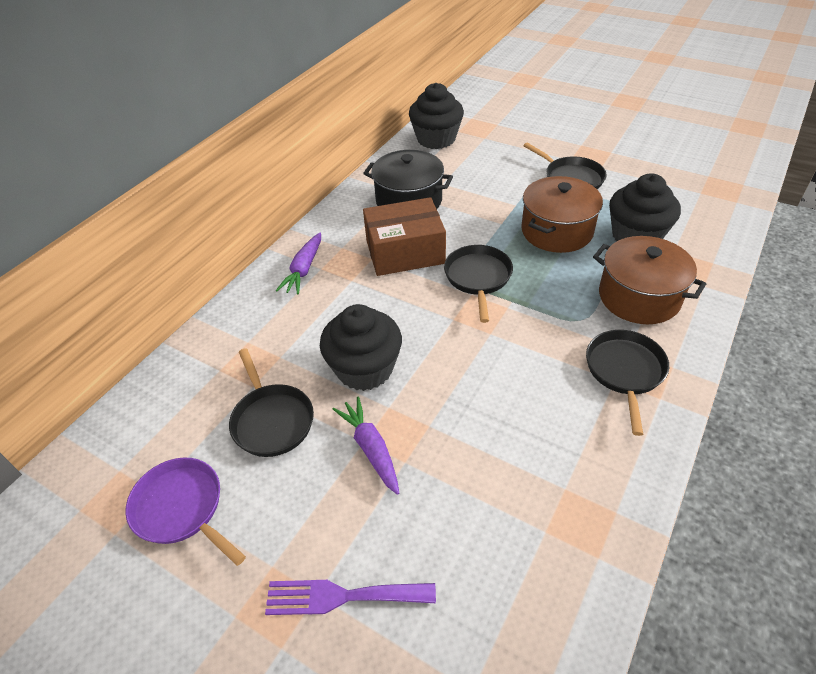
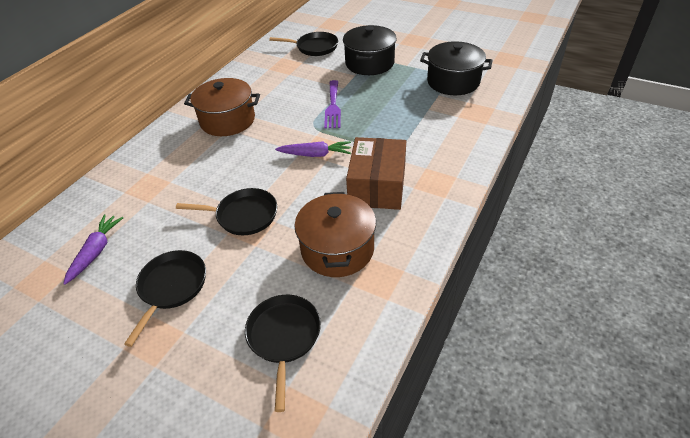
black cupcake: [320,304,402,391] [409,83,464,149] [609,173,681,241] = 3 -> none = 0
black pot: [363,150,453,209] = 1 -> [343,25,397,75] [420,41,493,95] = 2
purple pan: [125,458,246,566] = 1 -> none = 0

